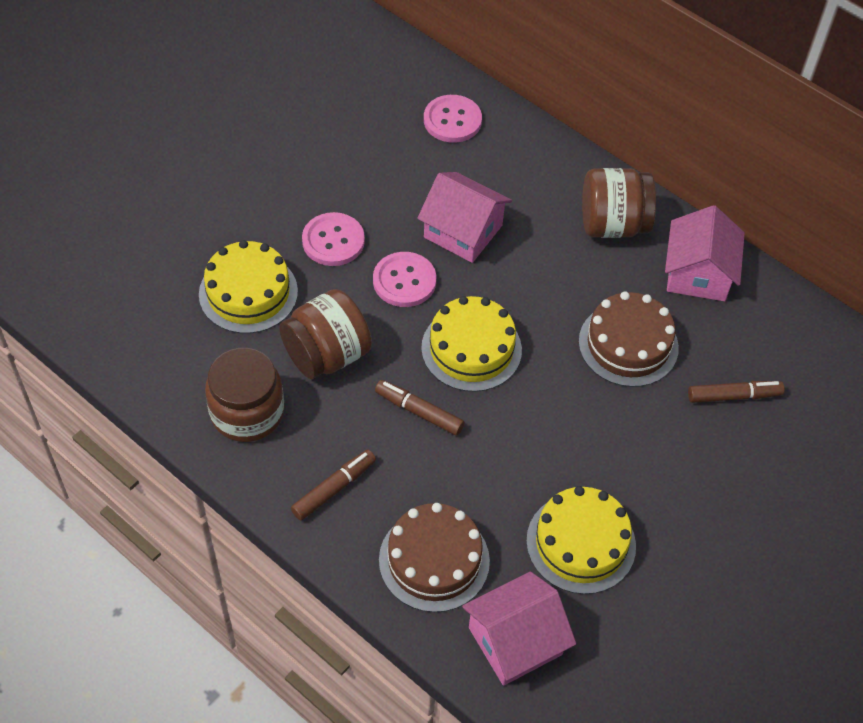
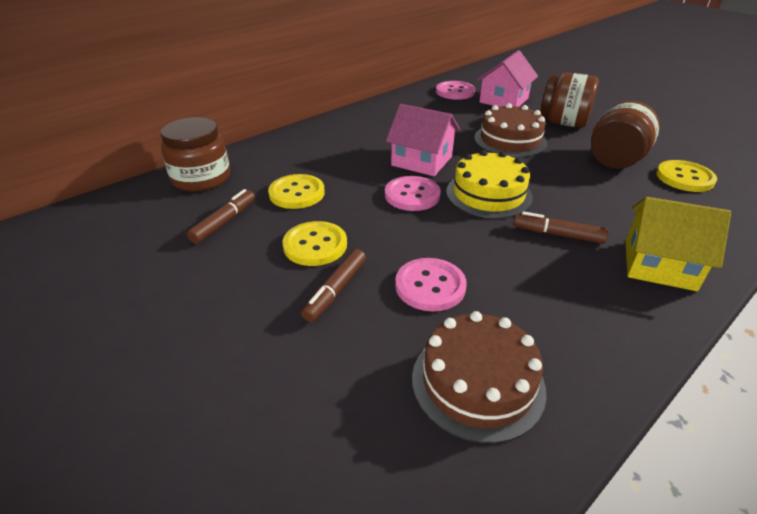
pink house: [417,172,512,263] [462,571,576,686] [665,205,745,301] = 3 -> [386,104,460,176] [477,50,538,107] = 2
yellow button: none = 0 -> [268,174,325,209] [282,221,347,266] [656,160,717,192] = 3
yellow cake: [199,240,298,334] [421,296,522,392] [526,486,636,594] = 3 -> [446,150,533,219] = 1
yellow house: none = 0 -> [626,197,731,291] = 1

